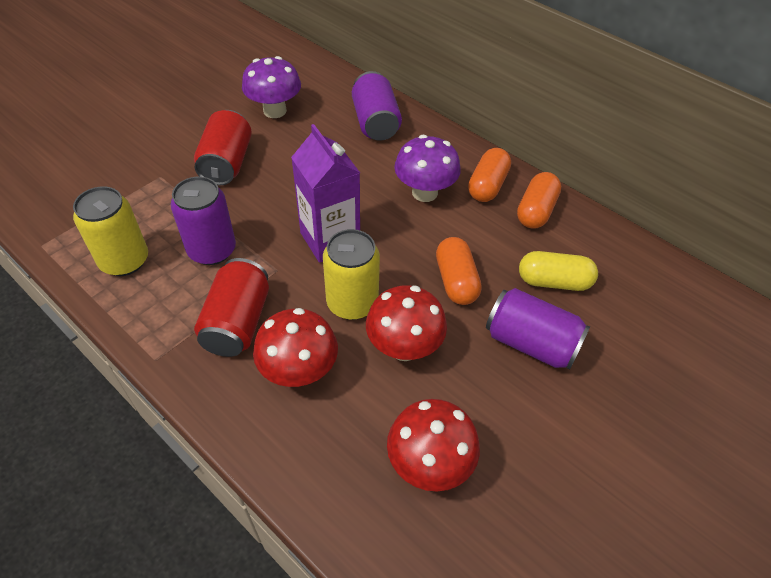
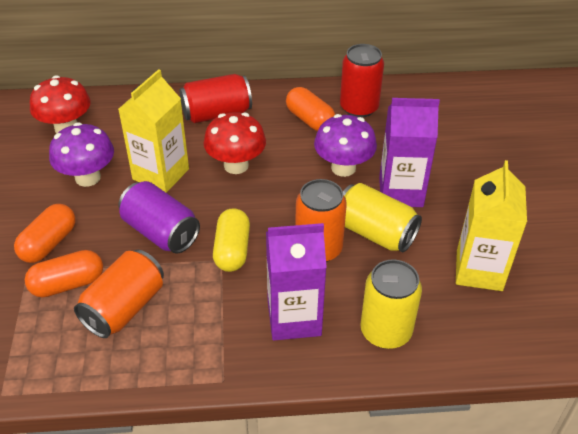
orange can: none = 0 -> [74,250,164,338] [295,179,347,262] = 2
purple can: [171,177,236,265] [352,71,402,141] [486,288,590,370] = 3 -> [118,181,200,254] = 1
purple carton: [291,124,360,263] = 1 -> [266,223,327,340] [379,98,440,207] = 2
red mushroom: [253,308,338,387] [366,285,447,361] [387,399,480,491] = 3 -> [30,75,91,134] [203,112,266,174] = 2
yellow carton: none = 0 -> [118,69,189,193] [456,160,527,291] = 2

